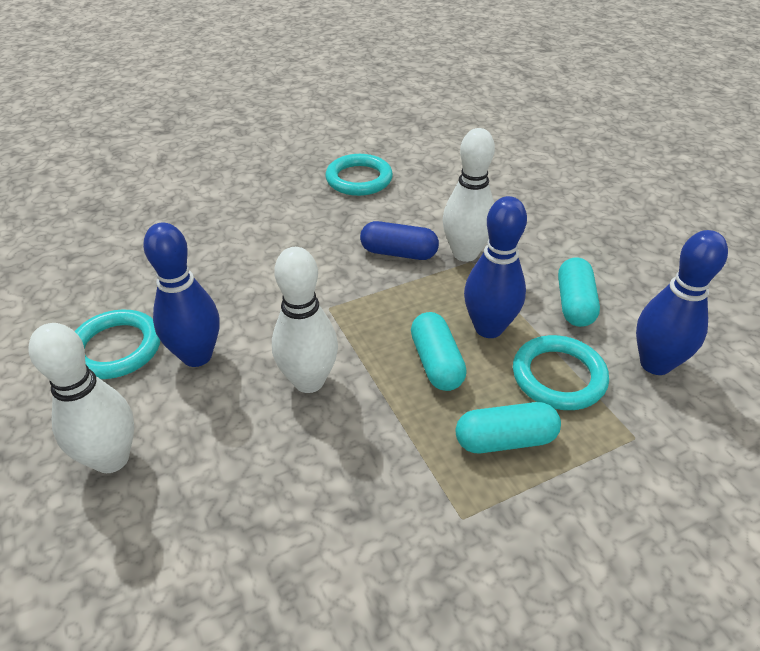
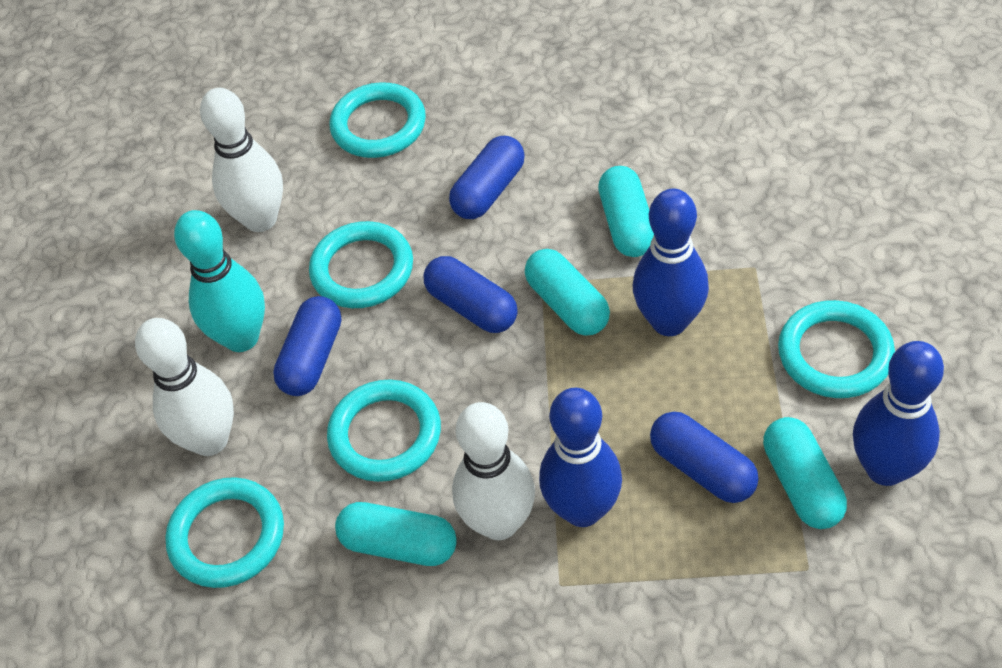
blue capsule: [360,221,439,260] = 1 -> [273,296,341,396] [424,256,517,333] [449,136,525,219] [650,412,759,503] = 4
turquoise bowling pin: none = 0 -> [174,210,265,352] = 1
turquoise capsule: [411,312,467,391] [456,402,561,453] [558,257,600,327] = 3 -> [335,502,457,566] [525,249,610,336] [598,166,654,257] [763,417,847,529] = 4
turquoise ring: [75,310,160,379] [325,154,393,196] [513,335,609,410] = 3 -> [165,477,284,588] [309,221,413,308] [327,380,441,482] [330,82,426,158] [778,300,895,398] = 5

